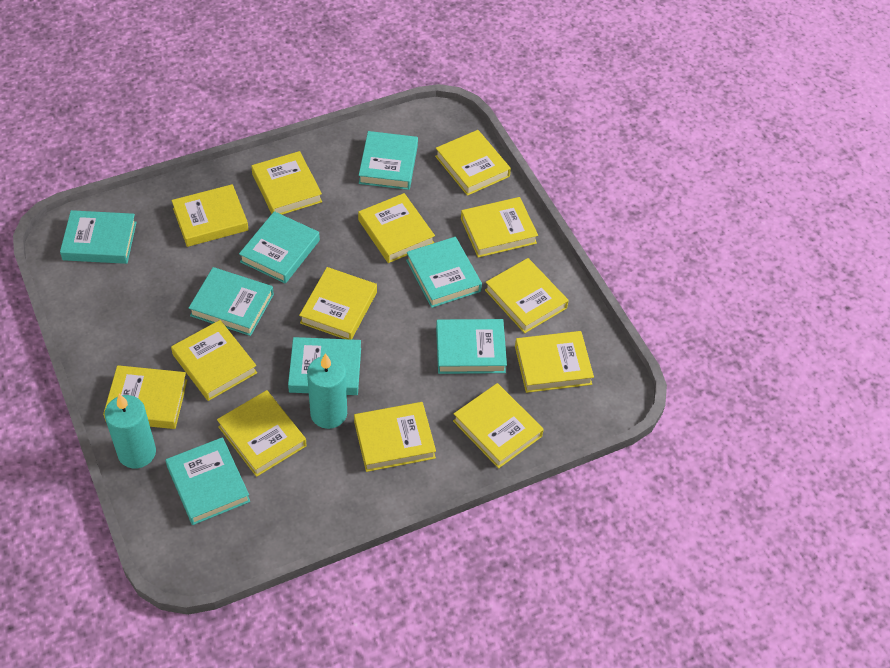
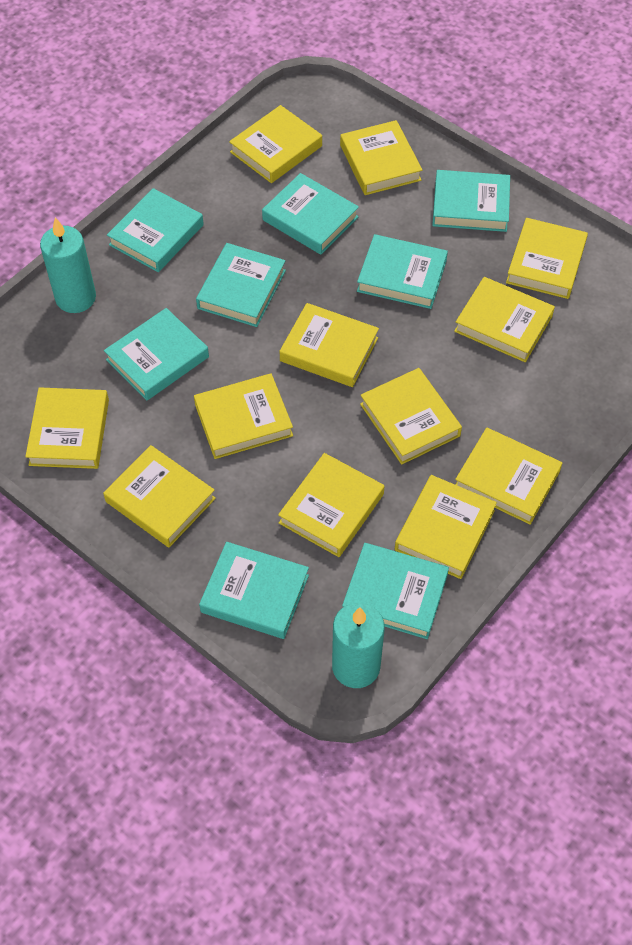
yellow book: [103,365,187,429] [171,184,249,247] [171,320,257,401] [217,390,307,477] [251,151,322,215] [299,267,377,340] [354,402,436,472] [358,193,435,263] [435,130,511,196] [453,383,544,468] [461,197,538,258] [485,258,569,333] [515,331,594,393] = 13 -> [25,387,109,469] [103,445,216,547] [194,373,293,459] [229,105,322,183] [278,453,384,557] [279,303,379,387] [340,120,422,195] [360,368,462,465] [395,475,497,579] [454,277,555,362] [455,428,562,524] [506,218,588,299] = 12

